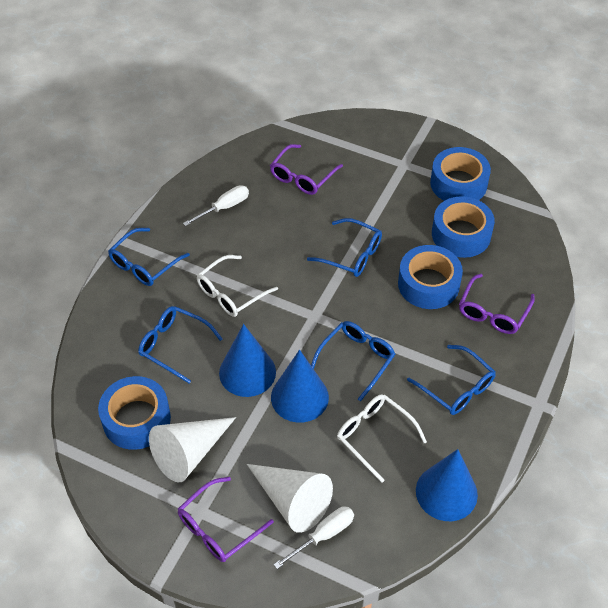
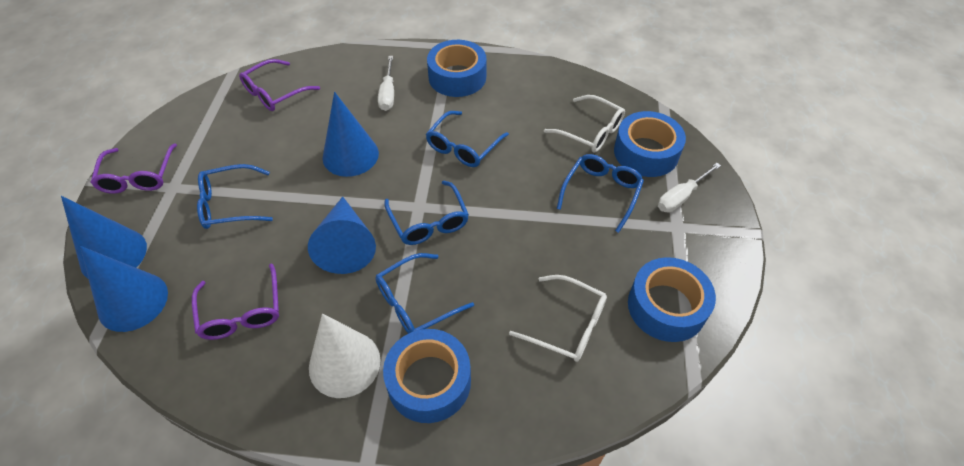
blue cone: [219,324,276,397] [271,350,329,423] [416,449,478,521] = 3 -> [61,196,147,278] [80,246,168,332] [308,197,376,274] [323,92,379,177] = 4
white cone: [149,417,236,483] [247,464,333,533] = 2 -> [309,314,381,398] = 1

